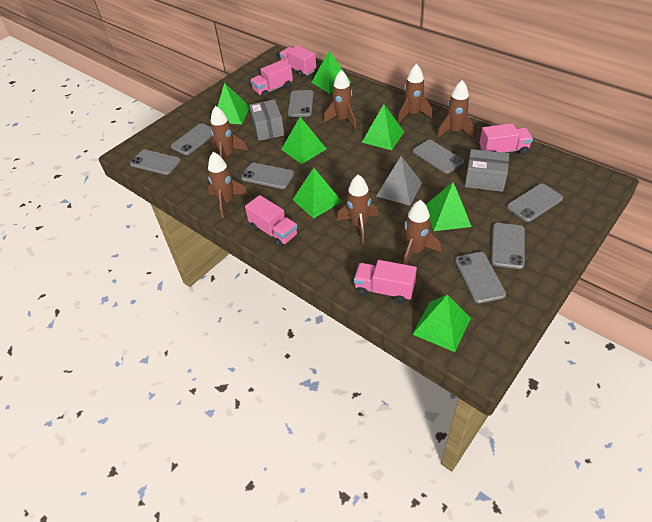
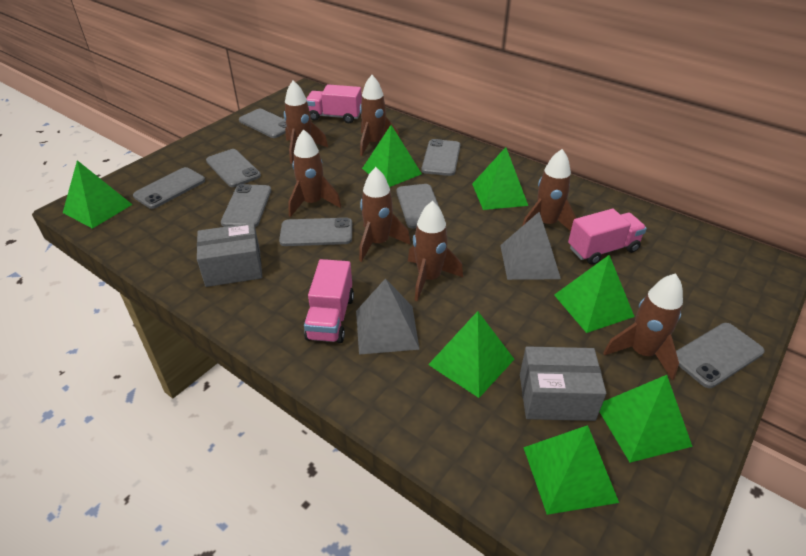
grey pyramid: [376,156,422,205] = 1 -> [356,278,420,355] [500,212,561,280] = 2
pink truck: [245,195,298,247] [250,60,293,98] [279,45,316,77] [354,260,417,304] [479,123,533,155] = 5 -> [304,259,354,343] [306,84,362,123] [568,209,647,265] = 3

